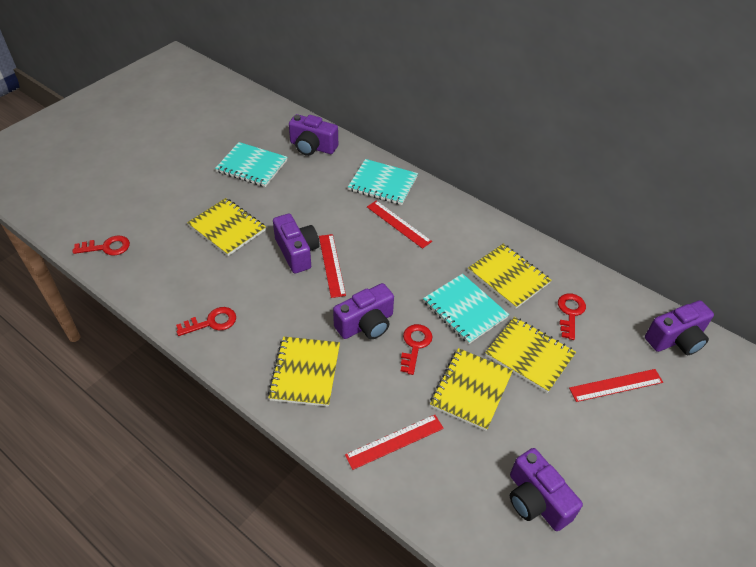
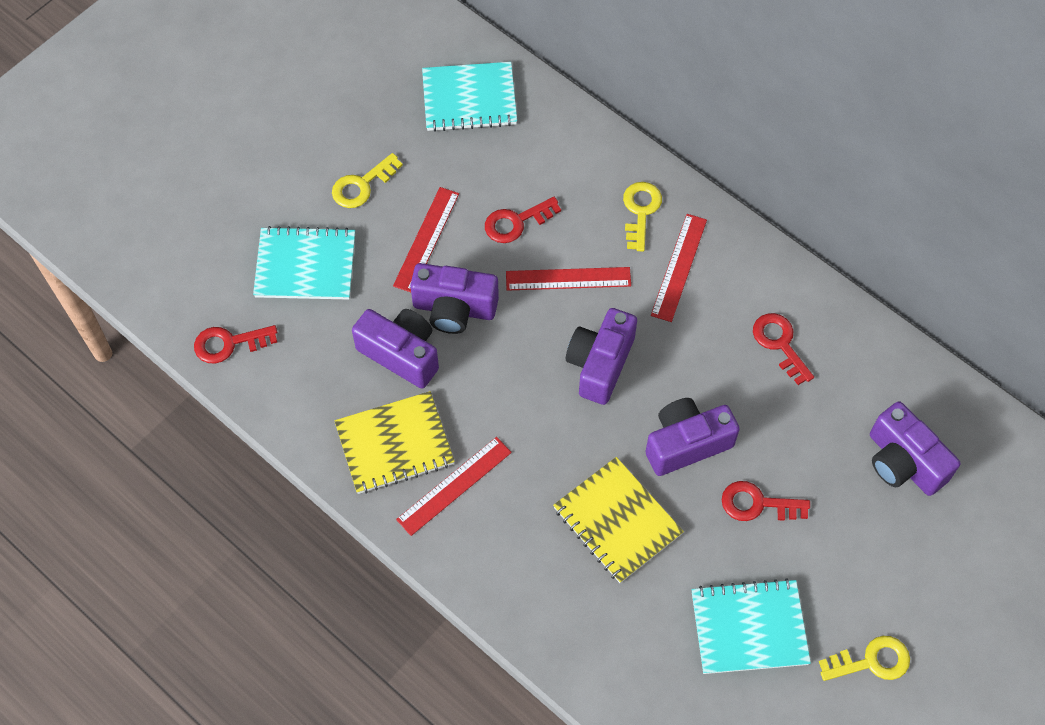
yellow key: none = 0 -> [332,153,403,208] [623,182,662,252] [819,636,910,681] = 3
yellow notebook: [187,198,266,256] [268,337,340,407] [430,348,513,431] [468,244,552,309] [485,317,576,393] = 5 -> [334,391,455,494] [553,457,684,583] = 2

